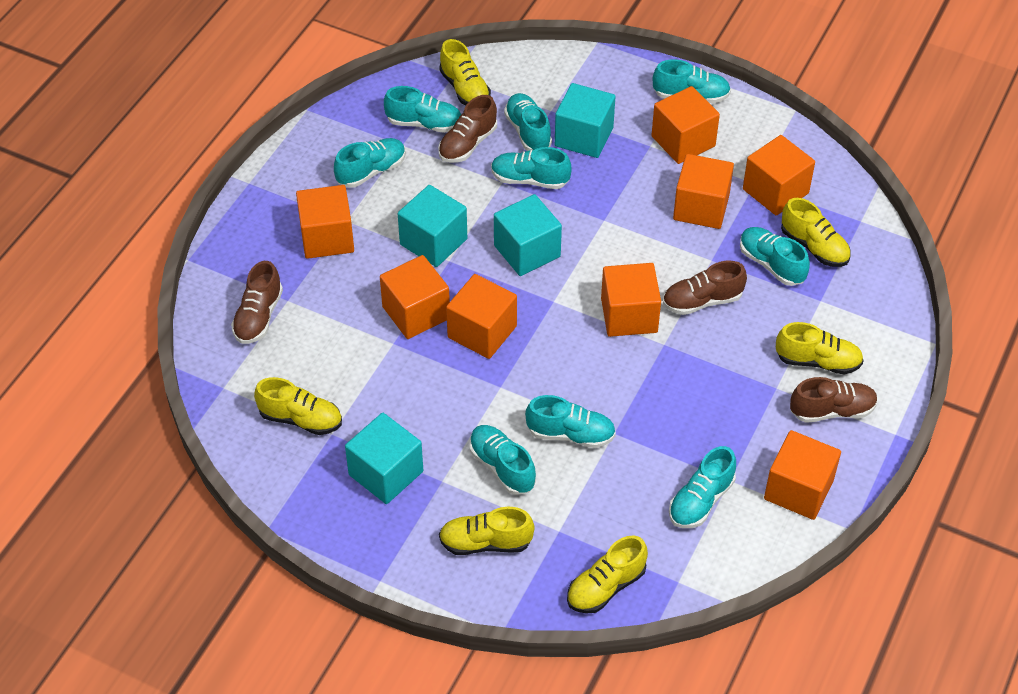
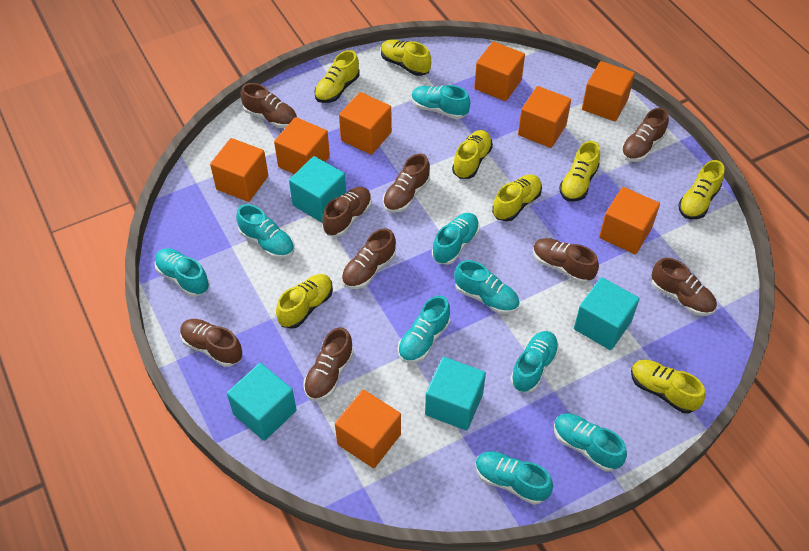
brown shoe: [231,261,283,344] [438,95,497,163] [663,261,747,315] [790,377,878,423] = 4 -> [180,319,243,367] [241,83,297,128] [304,327,354,401] [322,187,372,237] [342,228,396,289] [383,154,430,213] [533,238,599,283] [621,108,669,162] [651,258,717,316] = 9
yellow shoe: [254,377,342,435] [439,39,491,106] [439,507,535,555] [567,535,648,614] [776,322,864,375] [781,198,851,267] = 6 -> [276,274,333,329] [314,50,360,103] [381,39,431,76] [452,130,493,179] [492,174,542,221] [559,141,600,202] [631,360,706,413] [678,160,725,219] = 8

